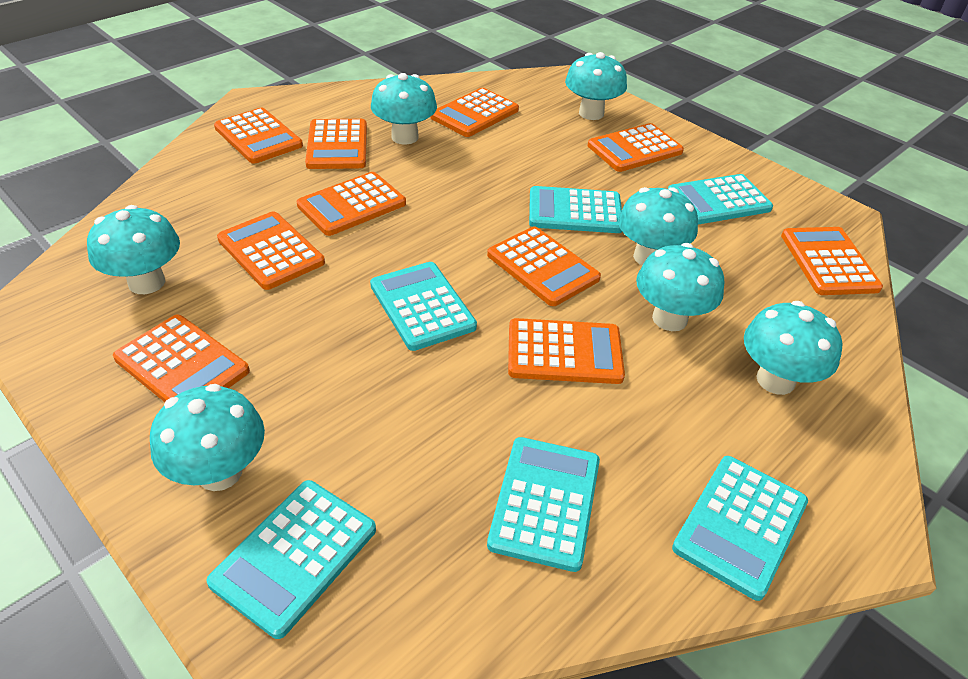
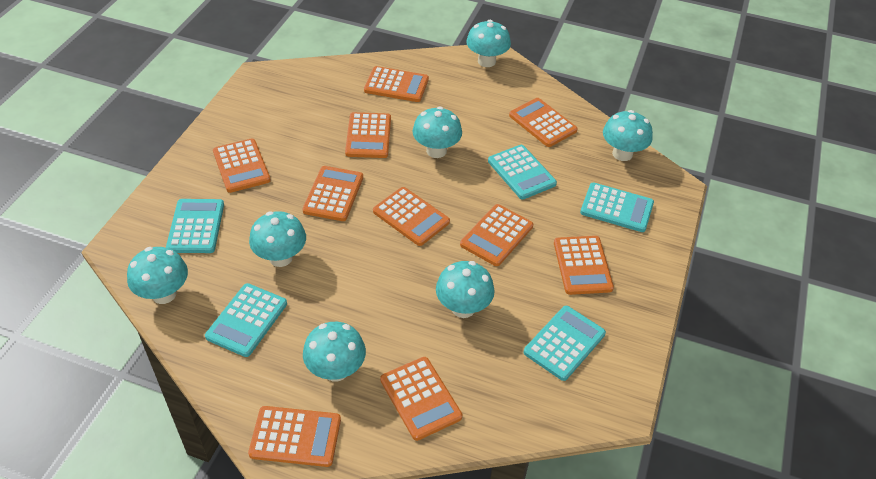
turquoise calculator: [206,480,376,639] [370,262,477,351] [487,437,600,572] [529,186,622,233] [668,174,773,224] [672,456,808,601] = 6 -> [166,199,224,253] [205,283,287,357] [488,145,557,199] [523,306,606,381] [580,183,654,232] = 5

